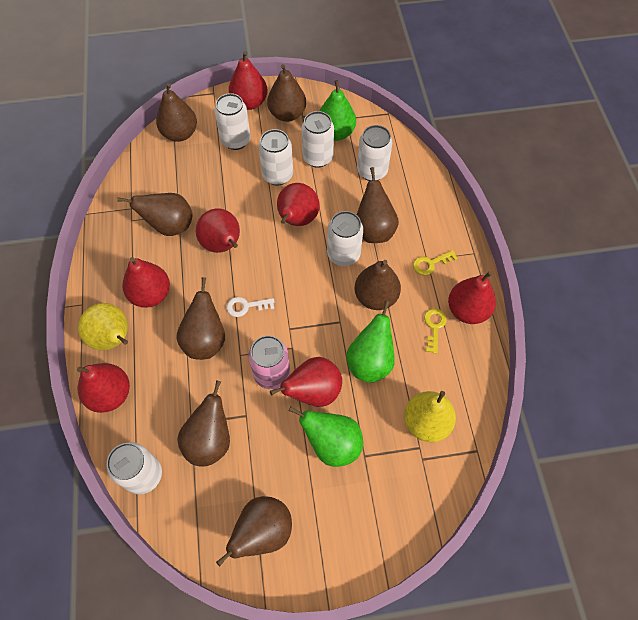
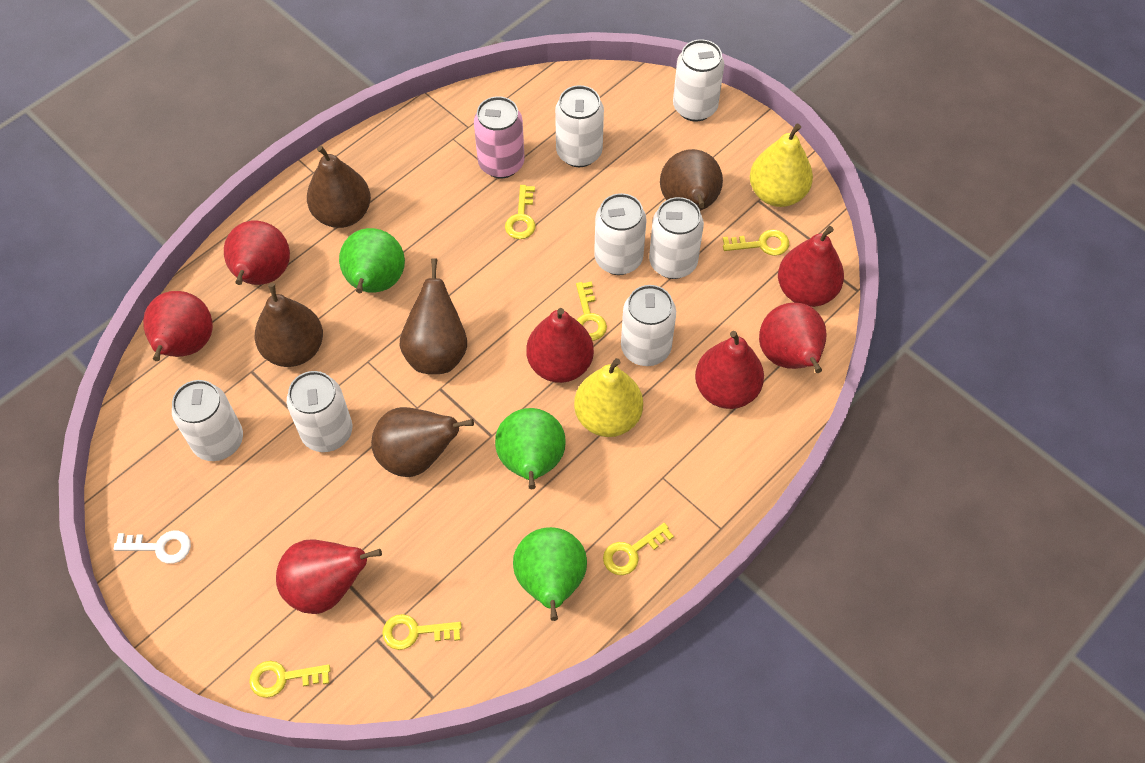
brown pear: [117,193,192,236] [156,83,197,142] [176,277,225,360] [177,380,230,467] [216,496,292,566] [267,64,306,122] [354,260,401,310] [357,167,399,243] = 8 -> [255,283,323,367] [307,145,371,228] [371,407,474,477] [400,258,467,374] [660,149,723,211] = 5
white can: [107,442,162,495] [214,93,251,150] [258,129,293,186] [301,111,334,168] [327,211,363,266] [357,125,392,181] = 6 -> [172,380,243,461] [287,371,352,452] [555,85,604,167] [594,193,647,275] [621,285,676,366] [649,197,704,279] [673,39,725,122] = 7
yellow key: [413,250,458,275] [424,309,447,354] = 2 -> [249,661,330,698] [382,614,462,650] [505,185,536,239] [576,282,607,341] [603,523,674,575] [723,229,789,256] = 6

